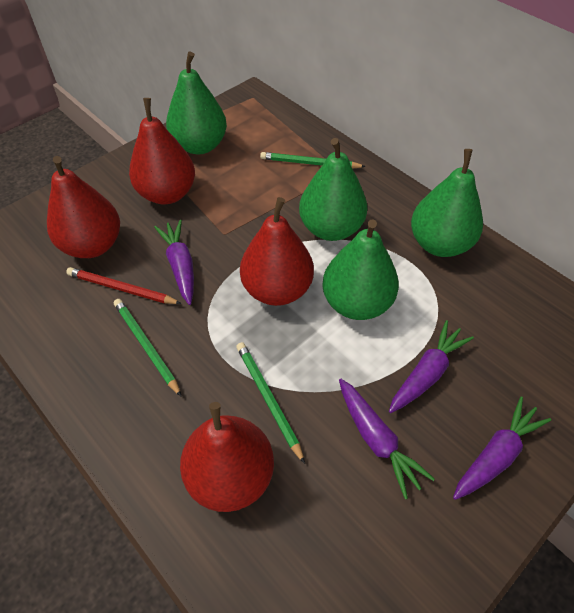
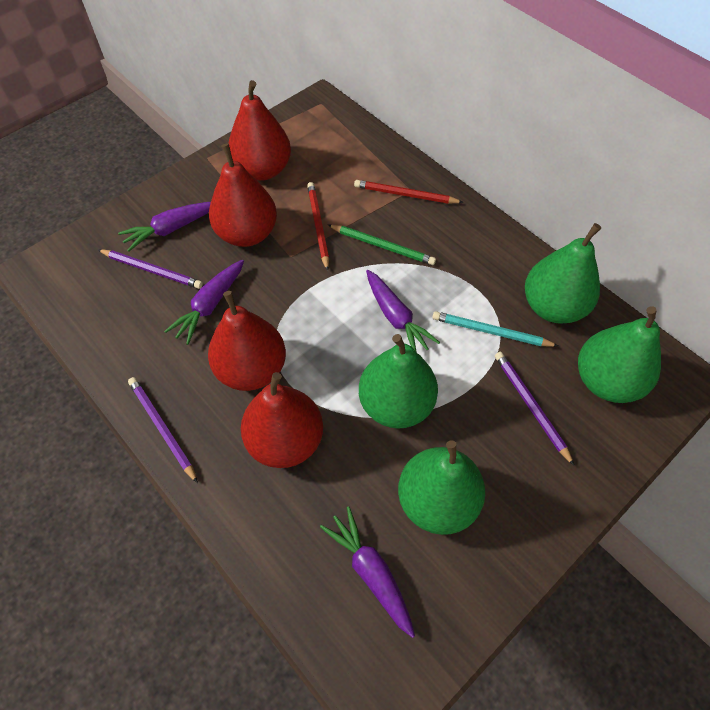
green pencil: [114,299,182,397] [236,342,305,464] [260,152,366,169] = 3 -> [328,225,436,265] = 1
purple pencil: none = 0 -> [98,249,203,289] [128,377,198,483] [495,352,574,465] = 3
red pencil: [66,267,182,304] = 1 -> [307,182,329,271] [354,180,464,204] = 2
turquoise pencil: none = 0 -> [432,311,558,347] = 1

